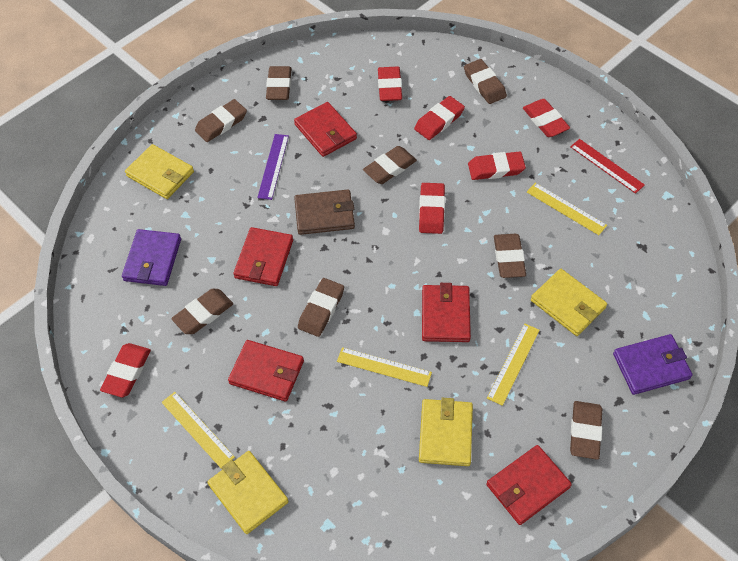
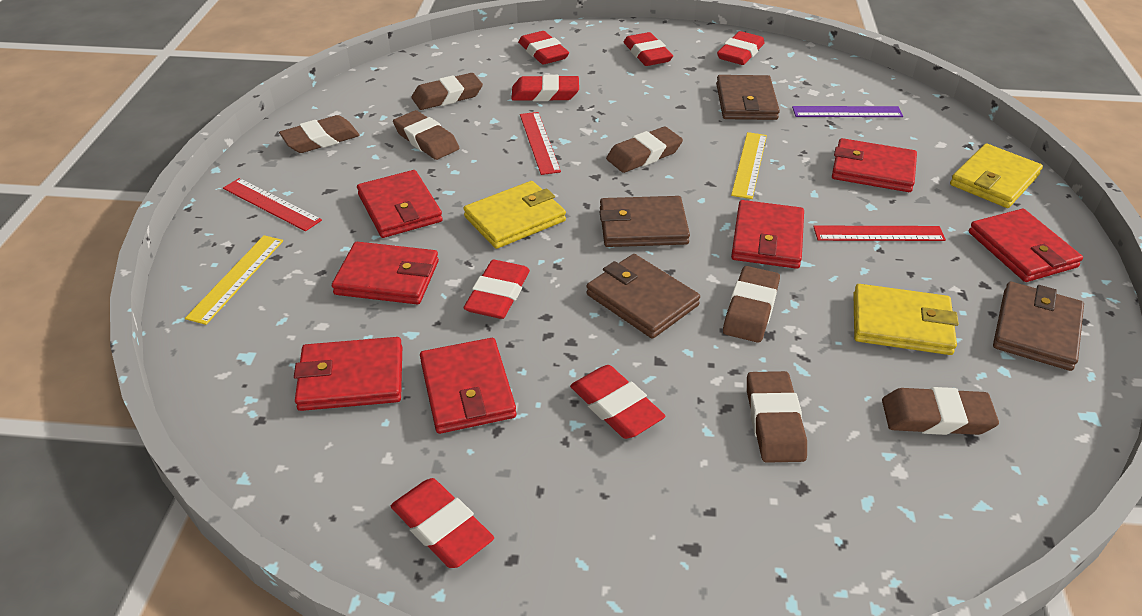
brown eraser: [171,289,233,334] [195,99,247,142] [266,66,292,100] [298,278,344,337] [363,146,417,184] [464,59,507,104] [494,234,526,278] [570,401,602,460] = 8 -> [279,115,360,153] [393,110,459,160] [412,73,483,110] [606,126,683,173] [723,266,780,343] [747,371,807,463] [882,387,999,435] = 7
brown wallet: [294,190,355,235] = 1 -> [586,254,700,339] [599,196,690,247] [716,75,780,120] [993,282,1084,371] = 4
purple wallet: [122,229,181,286] [613,334,692,395] = 2 -> none = 0
red eraser: [100,343,151,397] [378,66,402,101] [414,96,465,140] [419,183,445,234] [468,151,526,180] [523,99,570,137] = 6 -> [391,478,494,568] [464,260,530,319] [511,75,579,101] [518,31,569,65] [570,365,665,439] [624,32,673,66] [717,31,765,65] = 7
red ruler: [570,139,645,194] = 1 -> [223,178,322,231] [520,112,561,175] [813,226,946,241] = 3
red wallet: [228,340,304,402] [233,227,293,286] [294,102,357,157] [422,283,471,342] [486,445,572,525] = 5 -> [294,337,402,411] [332,242,439,304] [357,170,443,238] [420,338,516,434] [731,200,804,269] [832,138,917,192] [969,209,1083,282] = 7
yellow ruler: [161,392,235,469] [337,347,432,387] [487,323,540,406] [527,183,607,235] = 4 -> [185,235,283,325] [731,132,767,199] = 2
yellow wallet: [125,144,194,199] [207,451,289,534] [419,398,473,466] [531,269,607,336] = 4 -> [463,181,566,249] [853,284,959,355] [950,144,1043,208] = 3

